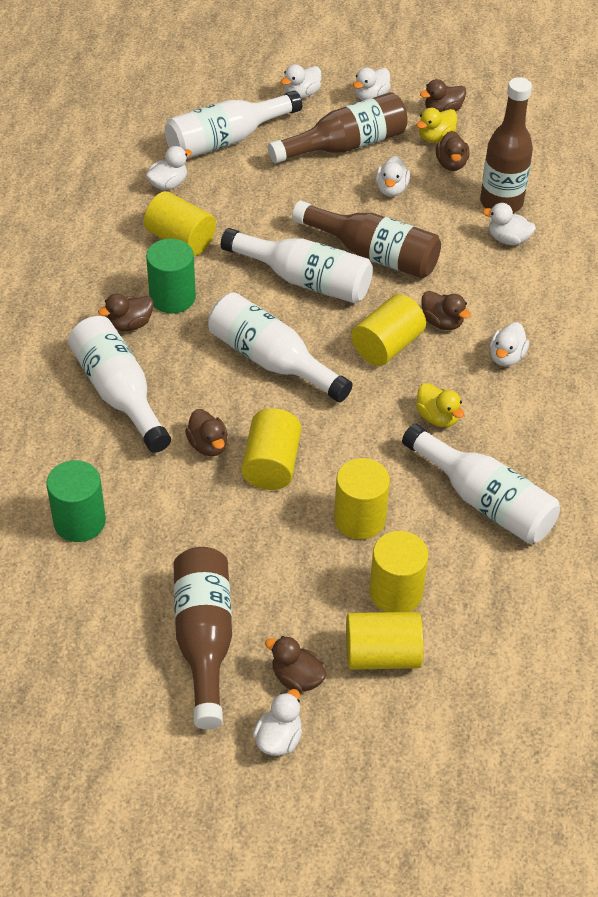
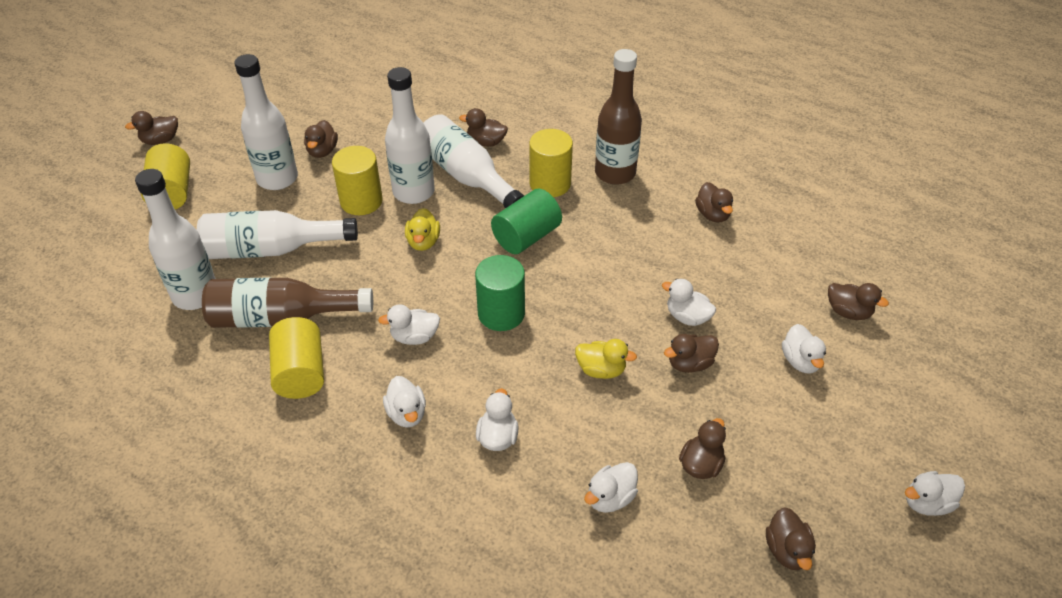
brown bottle: [173,547,232,729] [268,92,408,164] [292,200,441,278] [480,77,533,213] = 4 -> [202,277,373,328] [595,49,642,185] = 2
brown duck: [98,294,154,331] [185,409,228,456] [265,636,327,693] [420,79,466,112] [421,291,471,330] [436,131,469,171] = 6 -> [125,111,178,145] [304,120,338,158] [459,108,508,147] [664,334,719,373] [679,418,726,479] [695,182,733,222] [766,507,816,570] [828,283,889,320] = 8
yellow cylinder: [144,191,216,256] [241,408,301,490] [334,458,390,539] [346,612,423,670] [351,294,426,366] [369,531,429,612] = 6 -> [141,143,190,209] [269,317,324,399] [332,146,383,215] [529,129,573,197] = 4

